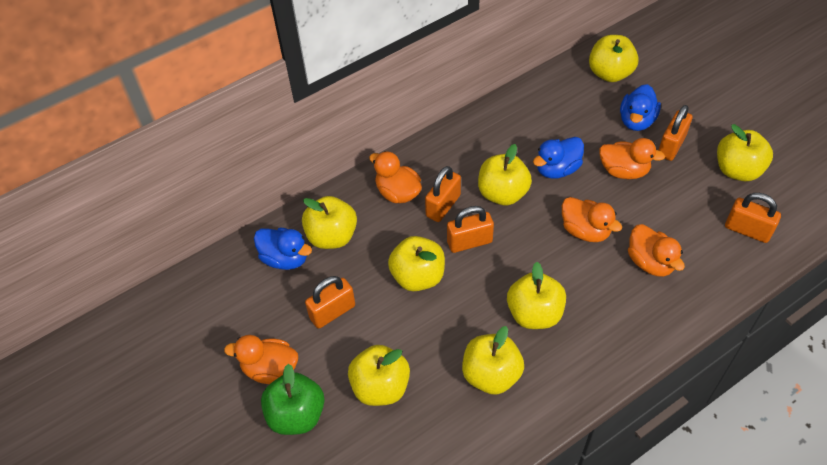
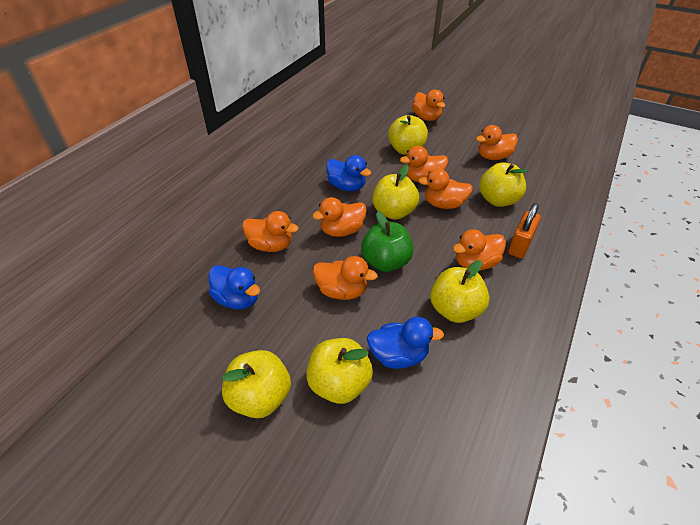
orange duck: [224,335,298,384] [369,151,422,203] [562,197,622,242] [599,138,665,179] [628,224,685,277] = 5 -> [242,211,299,252] [312,197,367,237] [313,256,378,300] [400,146,448,182] [412,90,445,121] [418,168,473,209] [453,229,506,271] [476,125,518,160] = 8
orange padlock: [305,276,355,329] [425,166,461,222] [447,206,494,253] [659,105,693,161] [725,193,781,243] = 5 -> [508,203,541,259] = 1
yellow apple: [302,196,357,249] [348,345,410,406] [388,236,445,291] [462,326,524,395] [478,144,532,205] [507,262,566,329] [589,35,639,82] [717,124,773,181] = 8 -> [222,350,291,418] [306,338,373,404] [373,165,419,220] [388,115,428,155] [430,260,489,323] [479,162,528,207] = 6

